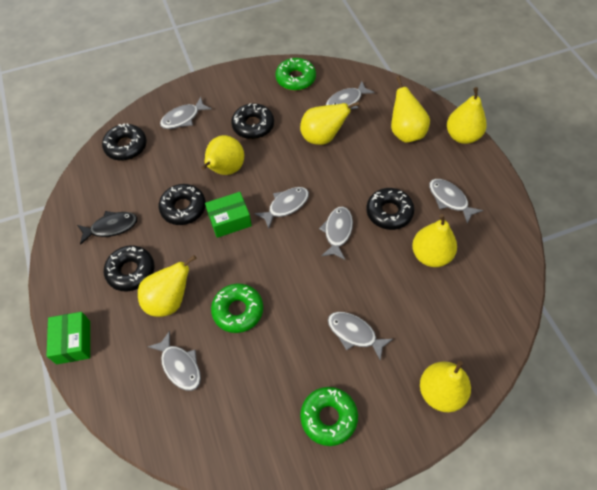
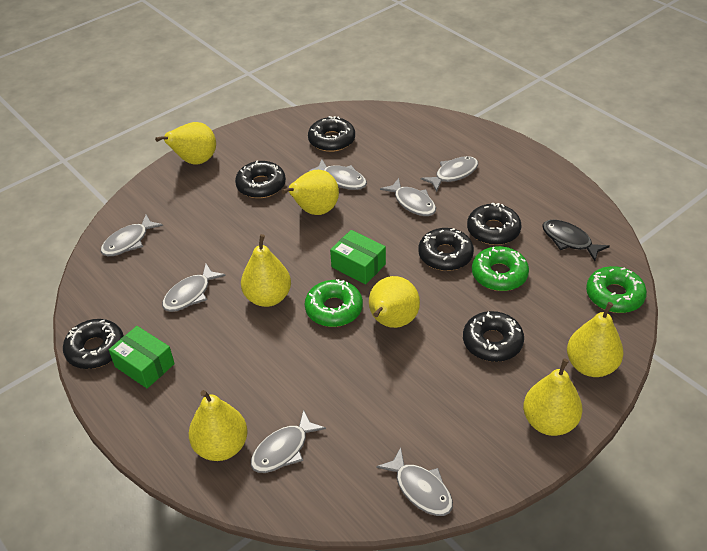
black donut: [102,123,147,161] [104,245,154,292] [159,184,206,225] [231,103,274,139] [366,188,414,230] = 5 -> [63,319,124,369] [235,161,286,198] [308,116,355,152] [418,228,474,271] [463,311,524,362] [467,203,521,245] = 6

